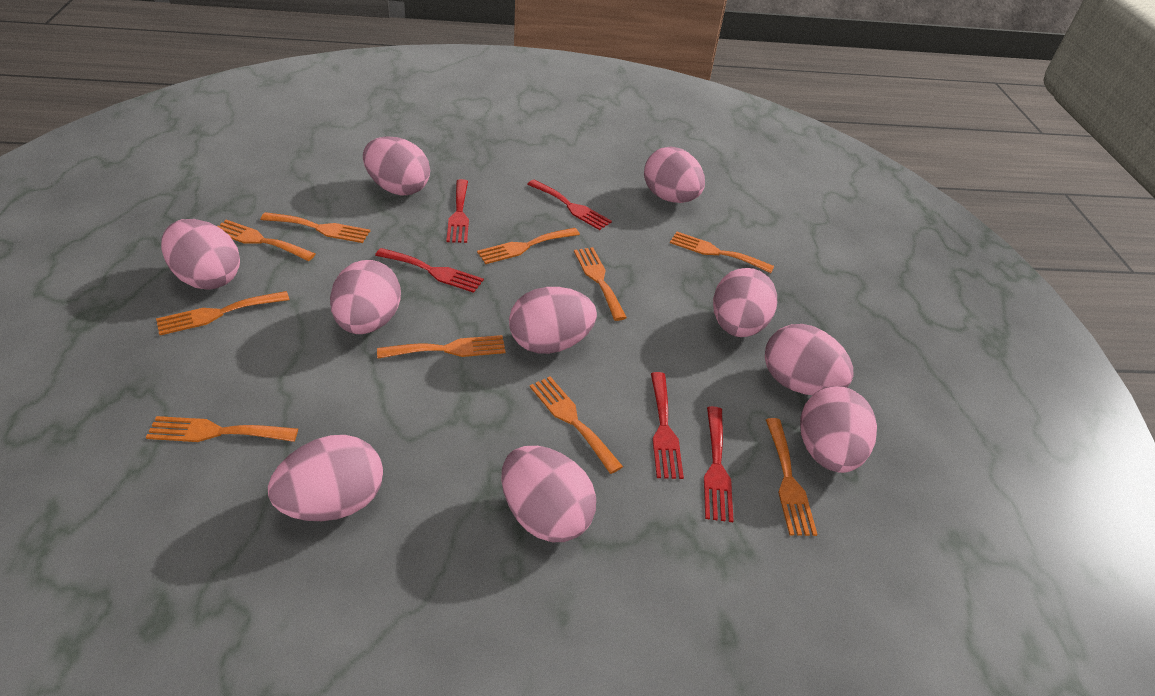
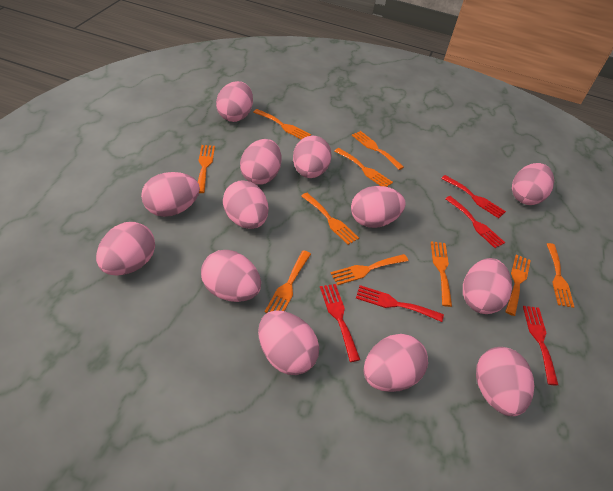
pink egg: [161,219,240,290] [268,435,383,521] [330,260,401,334] [363,137,430,196] [501,446,596,542] [509,287,597,354] [644,147,705,203] [713,268,777,337] [765,324,854,395] [800,386,877,473] = 10 -> [96,222,155,276] [141,172,200,217] [201,250,261,302] [216,81,253,122] [223,180,268,229] [240,139,281,185] [258,311,319,375] [293,136,332,178] [351,186,406,228] [363,334,428,392] [463,258,512,314] [476,347,534,416] [512,163,554,205] = 13

